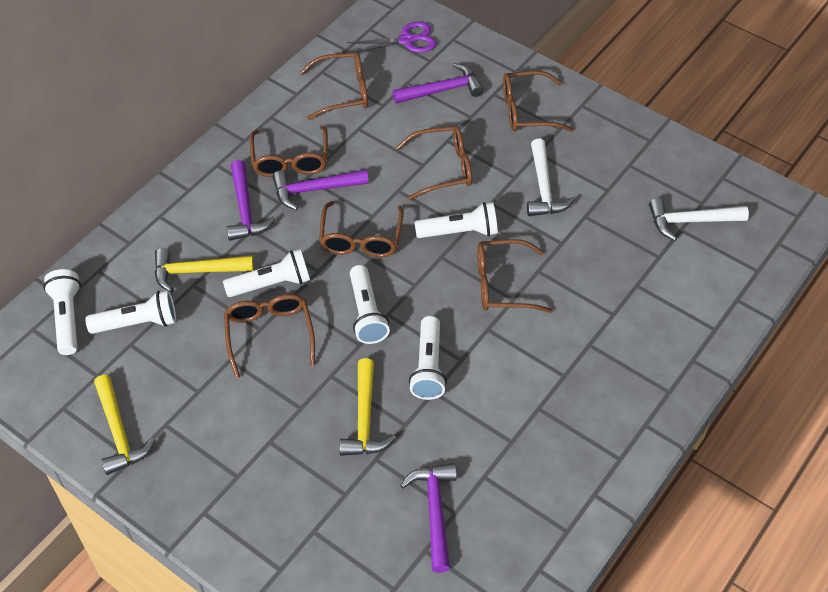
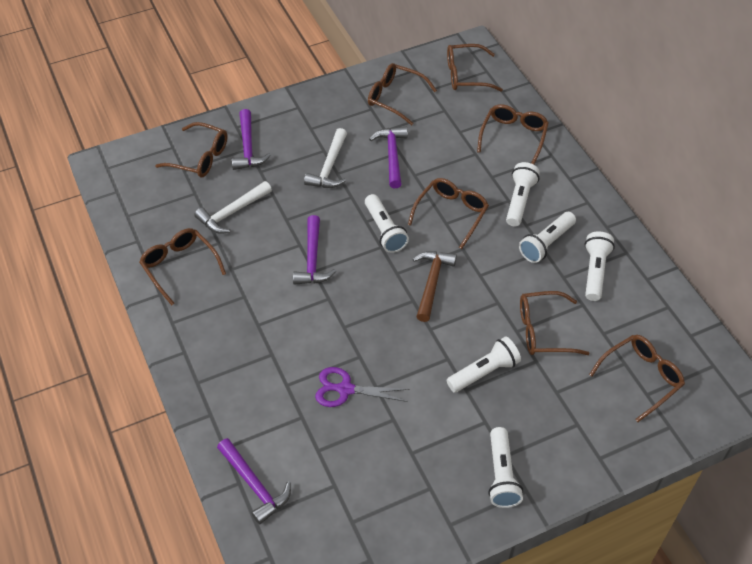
brown glasses: [224,294,315,378] [250,126,328,177] [300,52,368,120] [319,201,404,257] [396,126,472,200] [477,239,552,313] [503,71,574,132] = 7 -> [139,228,226,305] [155,122,228,178] [368,63,437,125] [408,178,489,249] [447,44,503,92] [477,104,549,165] [520,291,590,355] [589,335,685,422] = 8
brown hammer: none = 0 -> [413,251,457,322] = 1
yellow hammer: [94,375,156,475] [155,248,254,292] [339,358,396,456] = 3 -> none = 0

